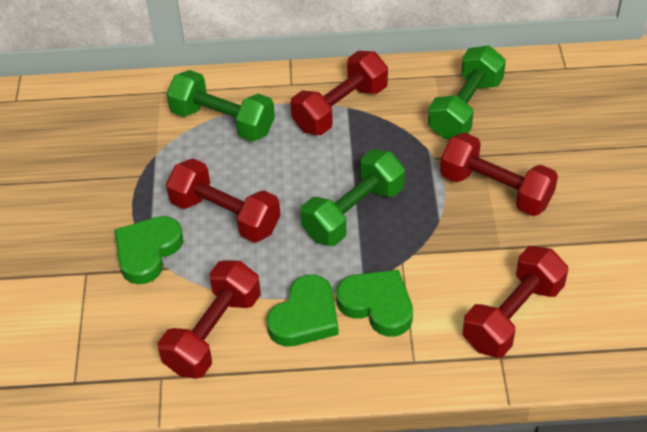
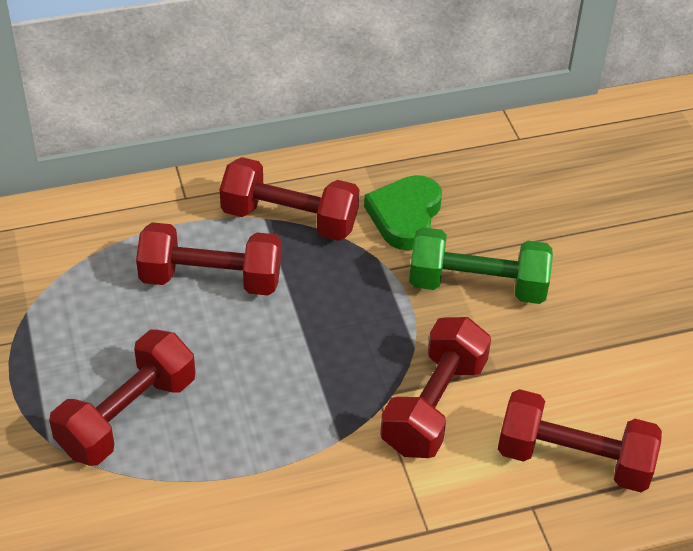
green dumbbell: [166,70,275,142] [300,150,405,246] [428,46,506,139] = 3 -> [409,227,553,304] = 1
green heart: [115,216,183,284] [267,275,339,346] [336,270,413,337] = 3 -> [364,175,442,250] = 1

